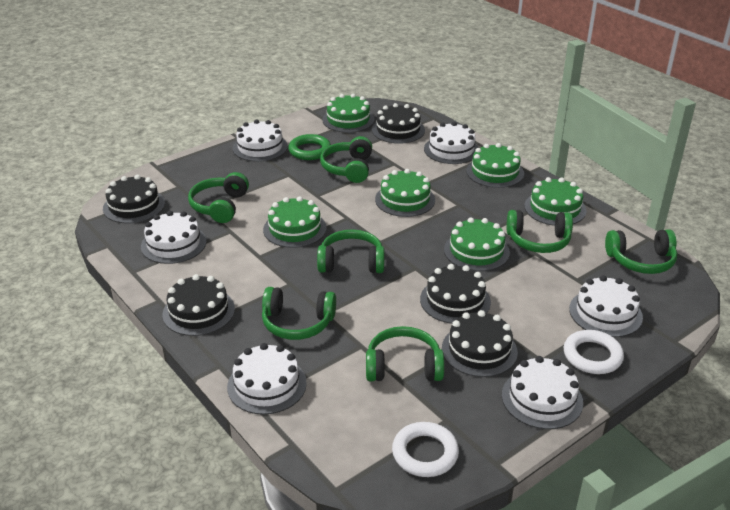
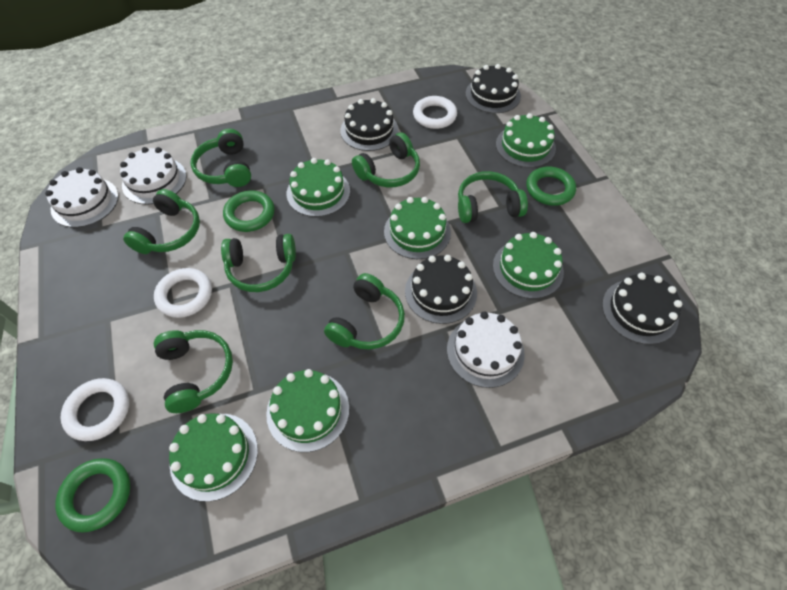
black cake: [103,175,165,223] [162,274,235,336] [372,103,425,144] [420,264,491,324] [442,310,518,377] = 5 -> [341,98,399,151] [405,255,477,324] [465,64,521,113] [602,273,682,345] = 4
green ring: [288,134,331,160] = 1 -> [55,458,130,533] [223,191,275,232] [526,167,576,206] = 3
white cake: [141,211,207,264] [227,343,307,415] [233,120,288,162] [424,122,479,164] [502,356,583,429] [569,275,643,337] = 6 -> [45,167,119,228] [120,147,187,205] [447,312,525,388] = 3
white ring: [392,422,459,477] [564,330,624,374] = 2 -> [60,378,129,441] [154,268,212,318] [413,96,457,129] = 3

